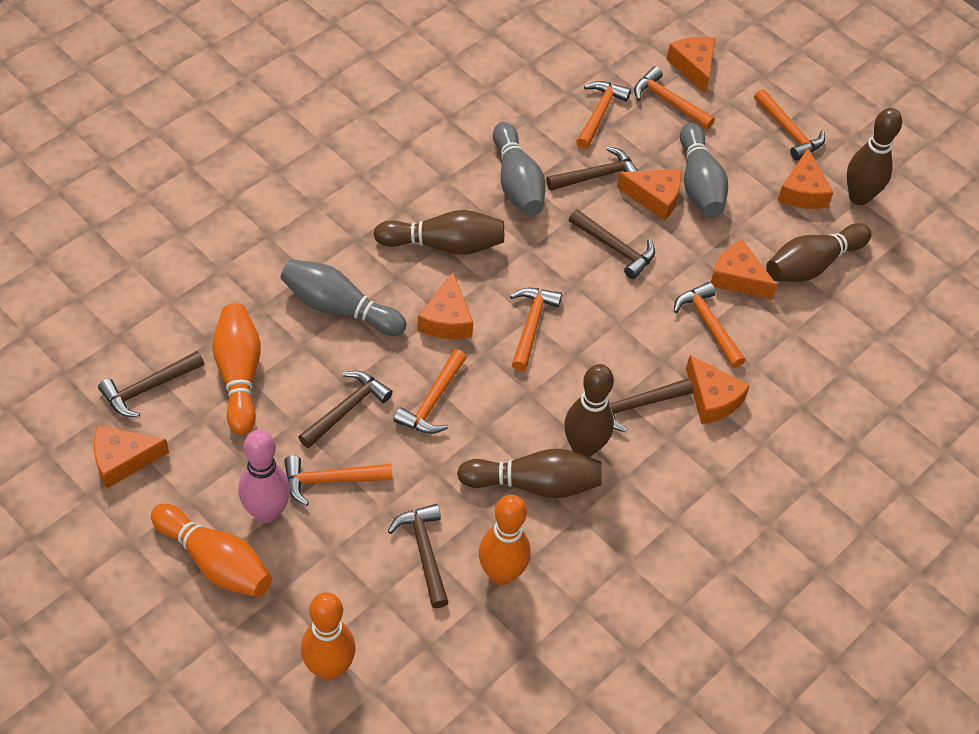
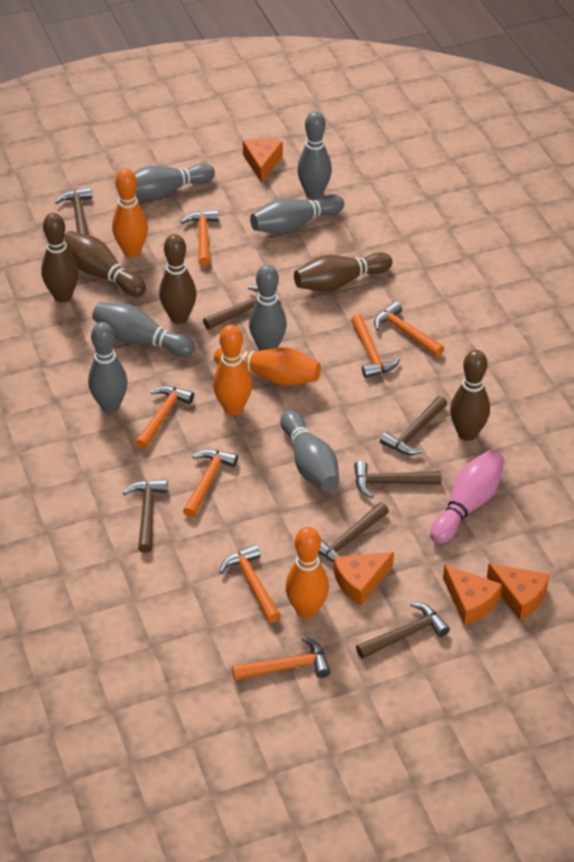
brown hammer: [98,351,204,417] [299,371,393,448] [388,504,449,608] [546,147,638,191] [569,209,655,279] [608,378,694,433] = 6 -> [55,187,92,235] [123,479,168,553] [203,285,281,330] [318,502,389,563] [354,461,442,498] [356,602,450,659] [380,396,447,455] = 7
grey bowling pin: [280,259,406,336] [493,122,546,216] [680,123,728,217] = 3 -> [88,322,128,413] [92,302,195,357] [133,163,215,200] [249,264,287,351] [250,194,344,234] [280,410,339,491] [297,111,332,199] = 7
orange cheese: [94,425,169,488] [417,272,473,339] [617,169,681,221] [666,37,715,94] [686,355,750,424] [711,240,777,299] [777,148,833,209] = 7 -> [243,138,283,182] [334,552,394,606] [443,565,502,625] [487,563,549,620] = 4

